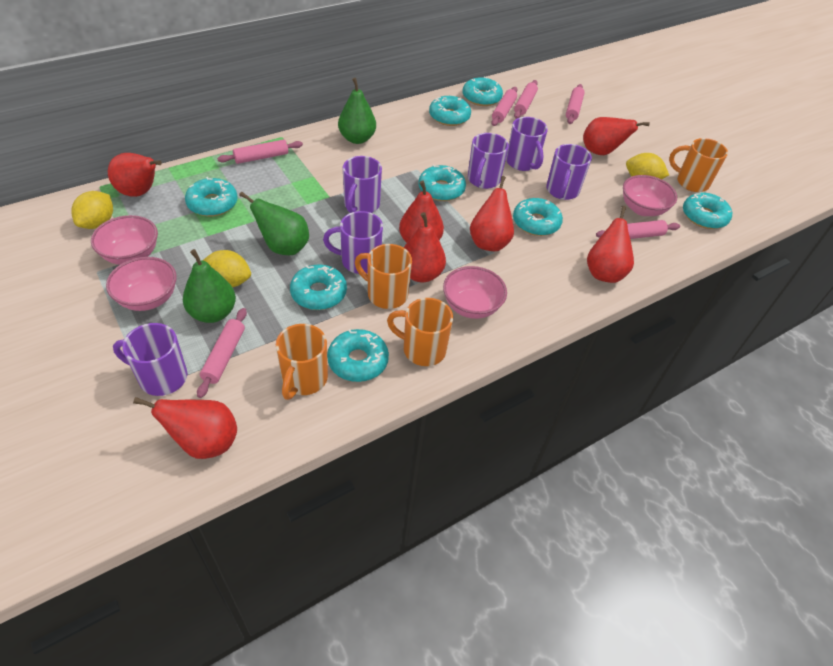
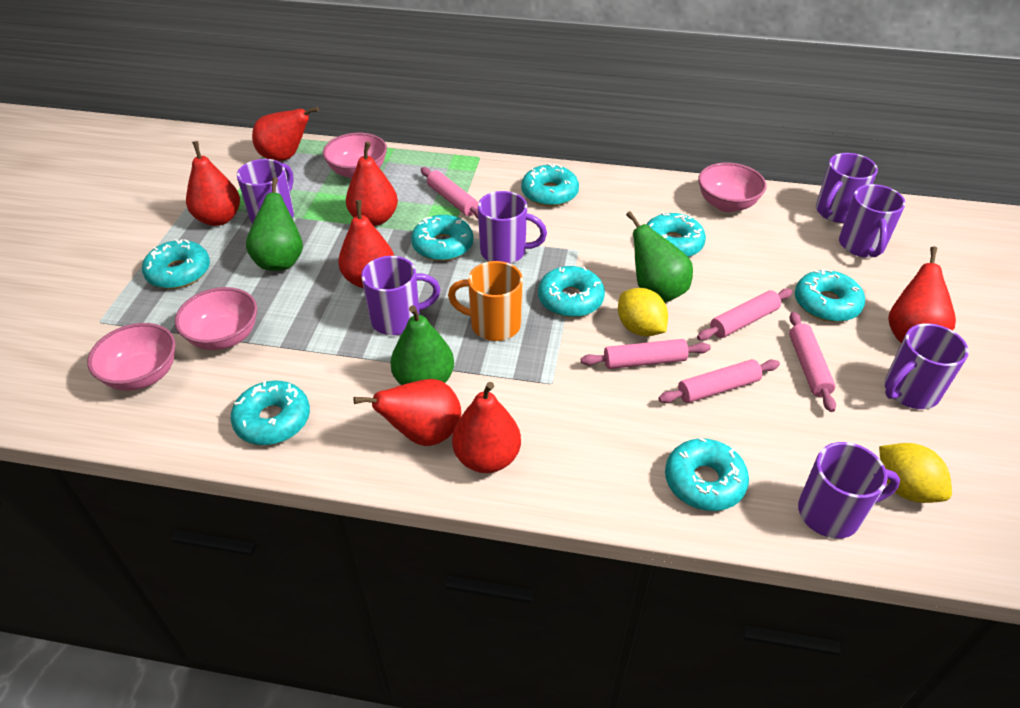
orange mug: [276,324,328,400] [355,244,412,309] [387,298,453,366] [669,138,728,192] = 4 -> [448,261,523,341] = 1
pink rolling pin: [197,308,247,398] [217,140,303,164] [491,87,518,126] [514,80,538,119] [566,84,585,124] [596,220,680,239] = 6 -> [421,167,478,219] [581,339,711,369] [658,359,780,403] [697,288,793,341] [789,312,836,412] = 5
purple mug: [113,323,187,396] [323,211,383,274] [343,156,382,213] [468,133,509,189] [506,117,548,171] [546,144,592,200] = 6 -> [236,159,294,224] [361,256,440,335] [478,191,547,264] [798,442,900,539] [816,153,878,223] [839,184,906,257] [884,323,969,409] = 7
yellow lemon: [71,191,113,229] [202,250,251,287] [626,153,669,179] = 3 -> [618,288,668,336] [879,443,952,503] = 2

